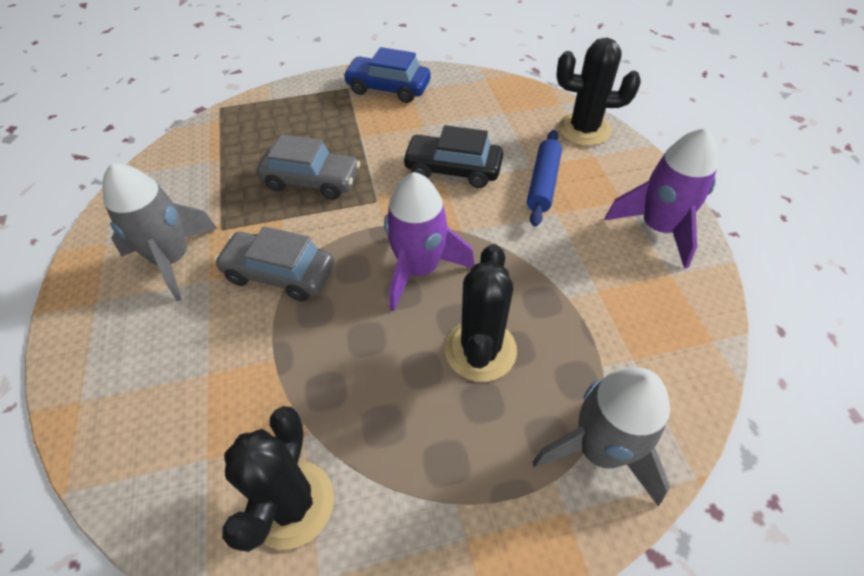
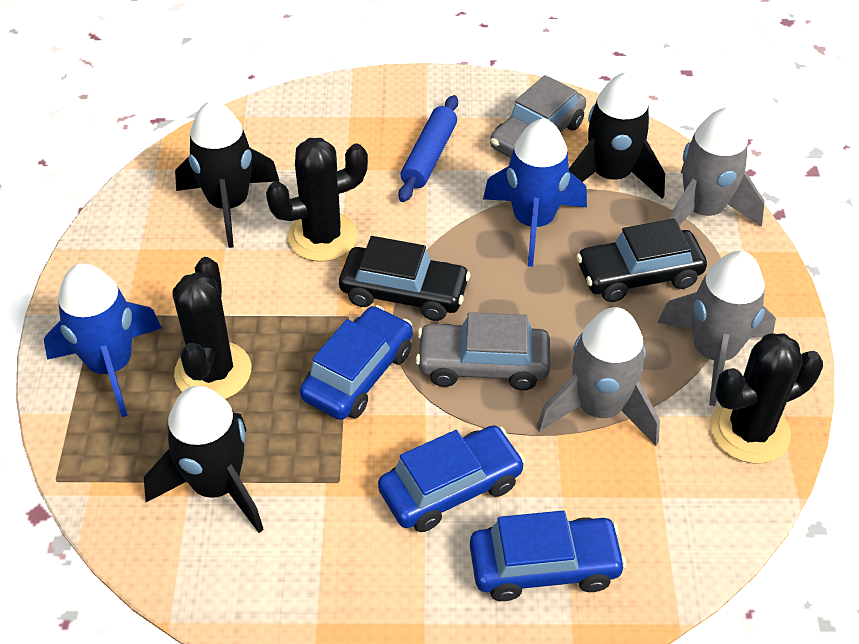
black car: [402,125,503,188] = 1 -> [339,236,470,321] [576,219,707,302] = 2
black rocket: none = 0 -> [144,386,264,533] [175,100,279,248] [569,71,665,199] = 3
blue car: [343,47,430,103] = 1 -> [300,305,413,420] [378,425,525,532] [470,511,627,601] = 3
blue rocket: none = 0 -> [44,263,162,417] [483,118,587,267] = 2
grey rocket: [102,163,218,301] [533,367,670,506] = 2 -> [537,307,660,446] [658,251,776,406] [668,107,765,227] = 3
purple rocket: [384,172,475,311] [605,128,718,269] = 2 -> none = 0

